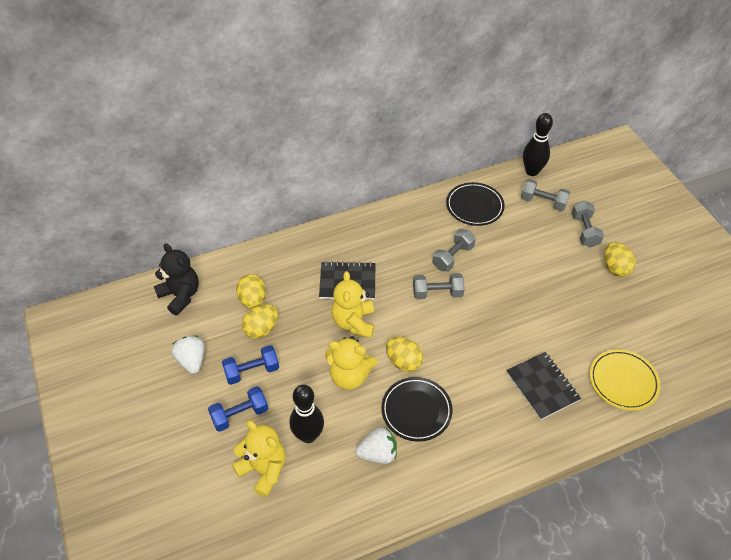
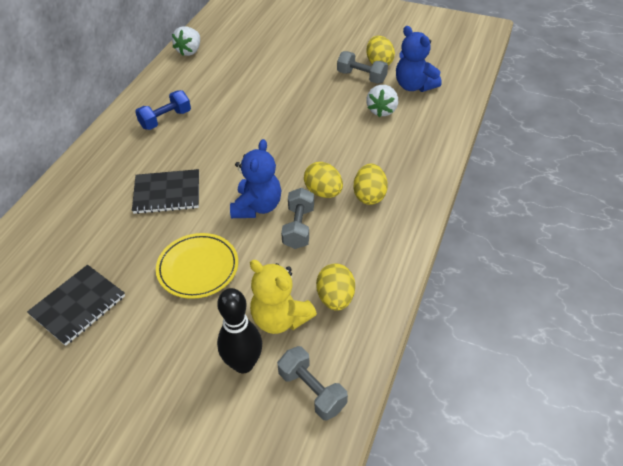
black bowling pin: [289,385,324,443] [523,113,553,176] = 2 -> [217,288,262,373] = 1
black plate: [381,377,453,442] [446,182,505,226] = 2 -> none = 0
black teddy bear: [154,243,199,315] = 1 -> none = 0
blue dumbbell: [208,386,268,432] [222,345,279,385] = 2 -> [135,90,191,130] = 1
blue teddy bear: none = 0 -> [230,139,281,218] [396,26,442,92] = 2
grey dumbbell: [413,273,465,299] [432,229,476,272] [521,179,570,211] [572,200,604,247] = 4 -> [277,346,348,420] [281,188,314,249] [337,51,388,84] = 3
yellow teddy bear: [232,420,286,497] [325,336,377,390] [331,271,374,338] = 3 -> [250,260,317,334] = 1

